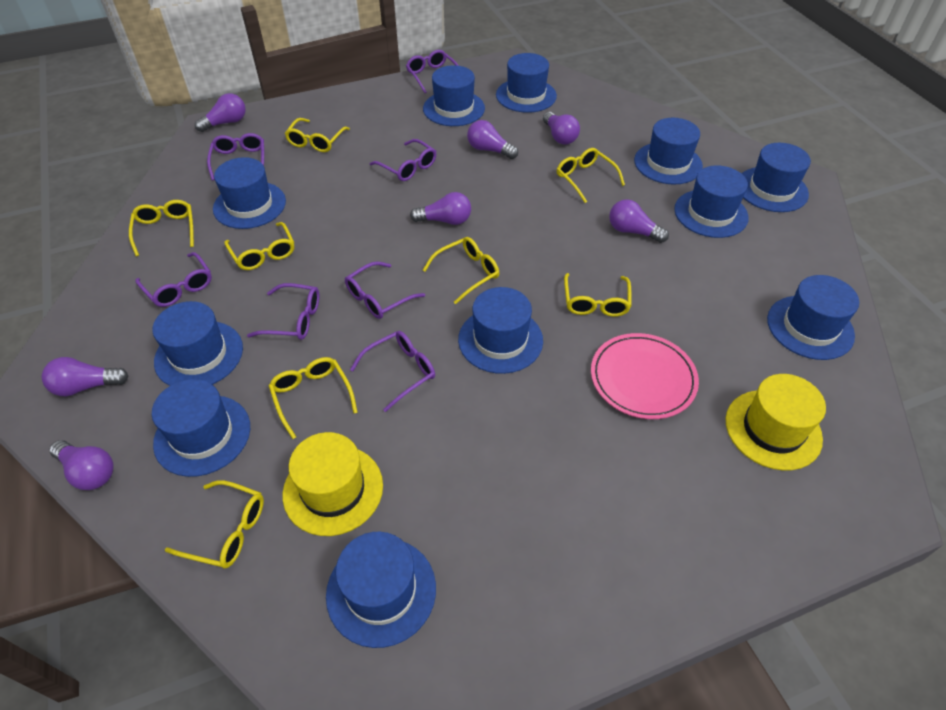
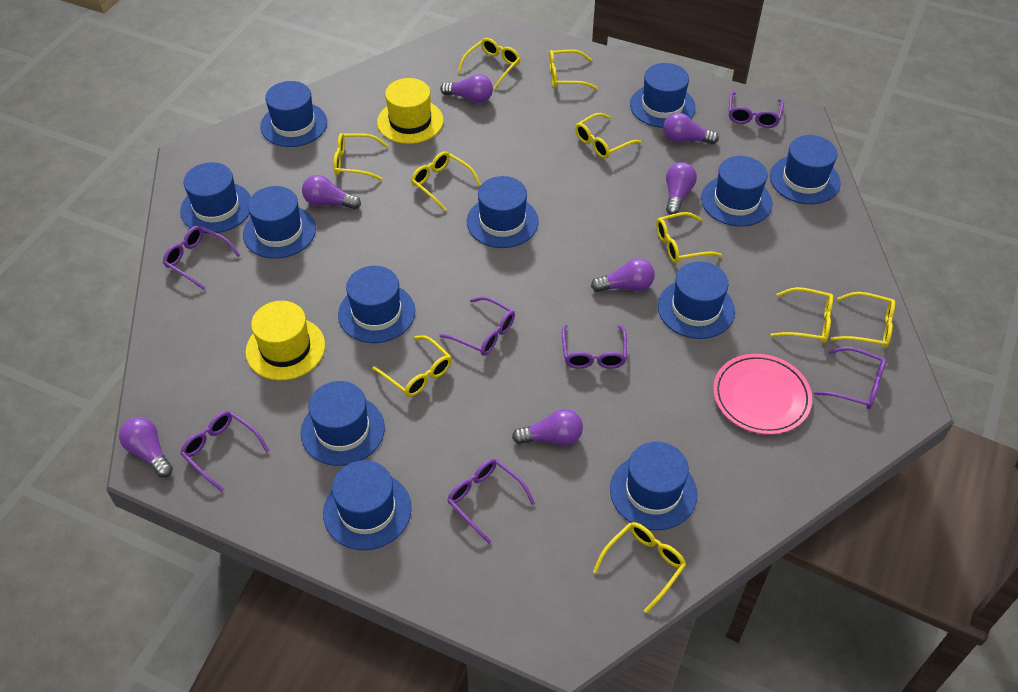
blue hat: [152,379,250,477] [153,301,243,386] [213,157,286,229] [326,532,436,648] [423,65,485,126] [458,287,543,374] [496,53,557,113] [634,118,703,184] [674,165,749,238] [741,143,811,212] [767,275,859,360] = 11 -> [180,162,251,234] [243,186,316,259] [260,81,327,147] [301,381,385,466] [323,460,412,550] [338,266,415,343] [467,176,539,248] [610,442,697,530] [630,63,696,128] [658,262,735,339] [701,156,772,227] [770,135,841,204] = 12
yellow glasses: [129,200,194,256] [165,480,264,569] [224,222,294,270] [269,357,358,439] [285,118,350,152] [423,237,499,304] [557,148,625,203] [564,273,632,317] = 8 -> [333,133,388,180] [372,335,452,397] [411,151,481,211] [458,38,521,89] [549,50,597,89] [575,113,641,159] [593,522,686,613] [656,212,722,263] [771,287,833,343] [831,292,895,349] = 10

